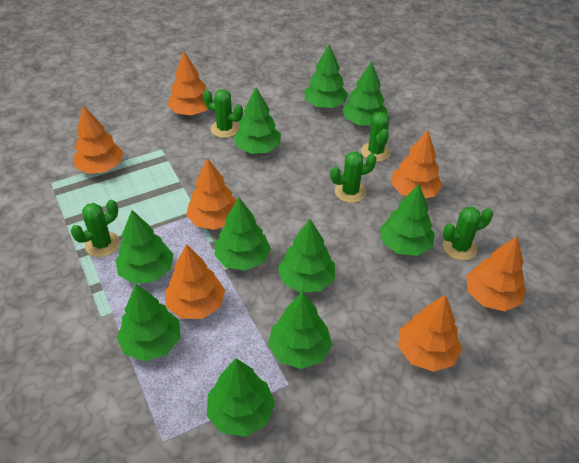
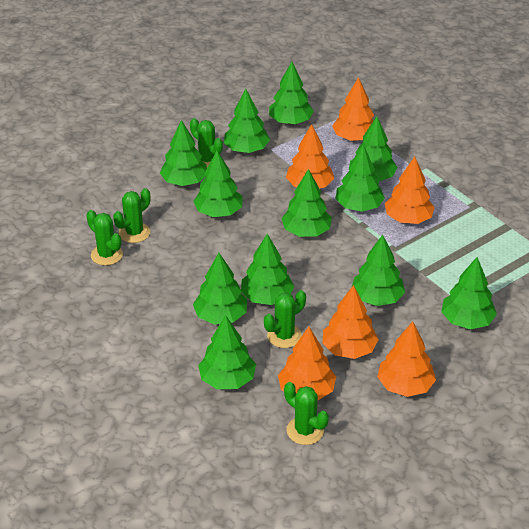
green tree: [115,210,174,284] [117,284,180,361] [207,358,275,437] [214,198,271,271] [234,87,281,154] [268,291,332,369] [278,219,335,293] [304,44,348,108] [342,61,387,125] [380,184,435,256] = 10 -> [160,120,207,186] [193,150,243,217] [193,253,247,324] [198,315,256,389] [224,89,270,153] [241,234,294,305] [269,62,314,125] [281,169,332,237] [335,144,385,212] [350,116,398,181] [352,235,405,306] [441,257,497,329] = 12
orange tree: [73,105,123,174] [165,244,225,319] [168,51,208,115] [186,158,237,230] [391,130,442,198] [398,294,462,372] [466,237,526,311] = 7 -> [278,327,336,400] [286,124,334,189] [323,285,379,359] [332,77,374,141] [377,322,436,397] [385,157,435,224] = 6

